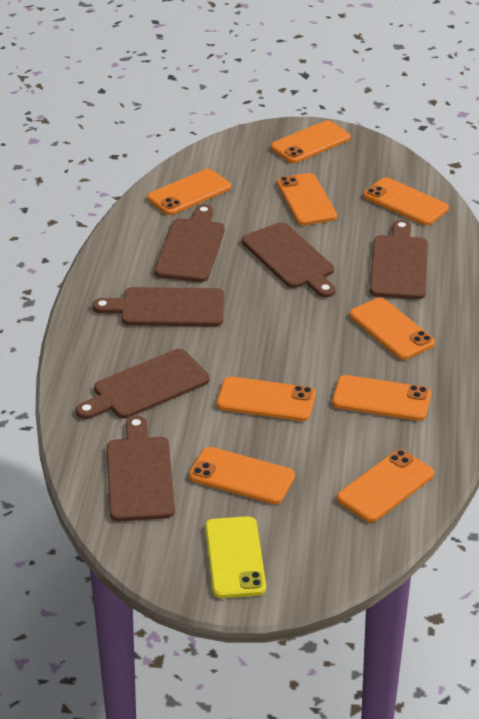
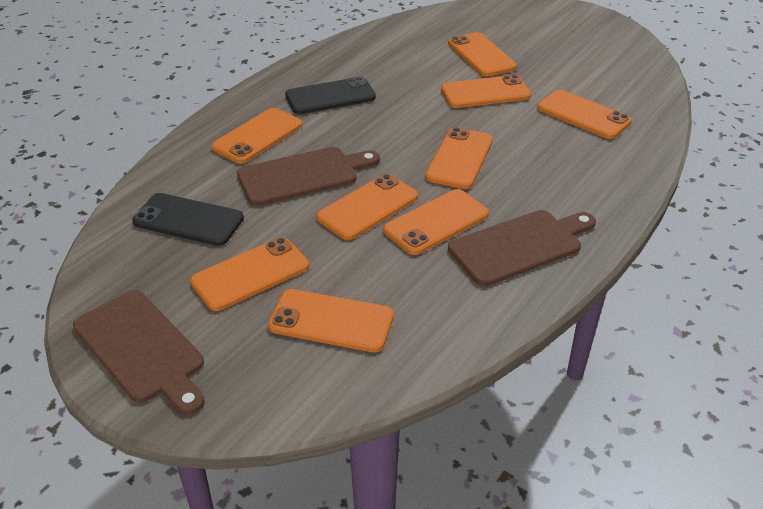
black phone: none = 0 -> [132,193,244,246] [285,76,376,114] = 2
brown cutting board: [76,349,210,419] [92,287,224,327] [107,416,175,522] [154,204,225,282] [242,222,336,298] [370,220,428,299] = 6 -> [73,290,204,415] [237,147,380,206] [448,210,596,286] = 3
yellow phone: [205,516,266,598] = 1 -> none = 0

